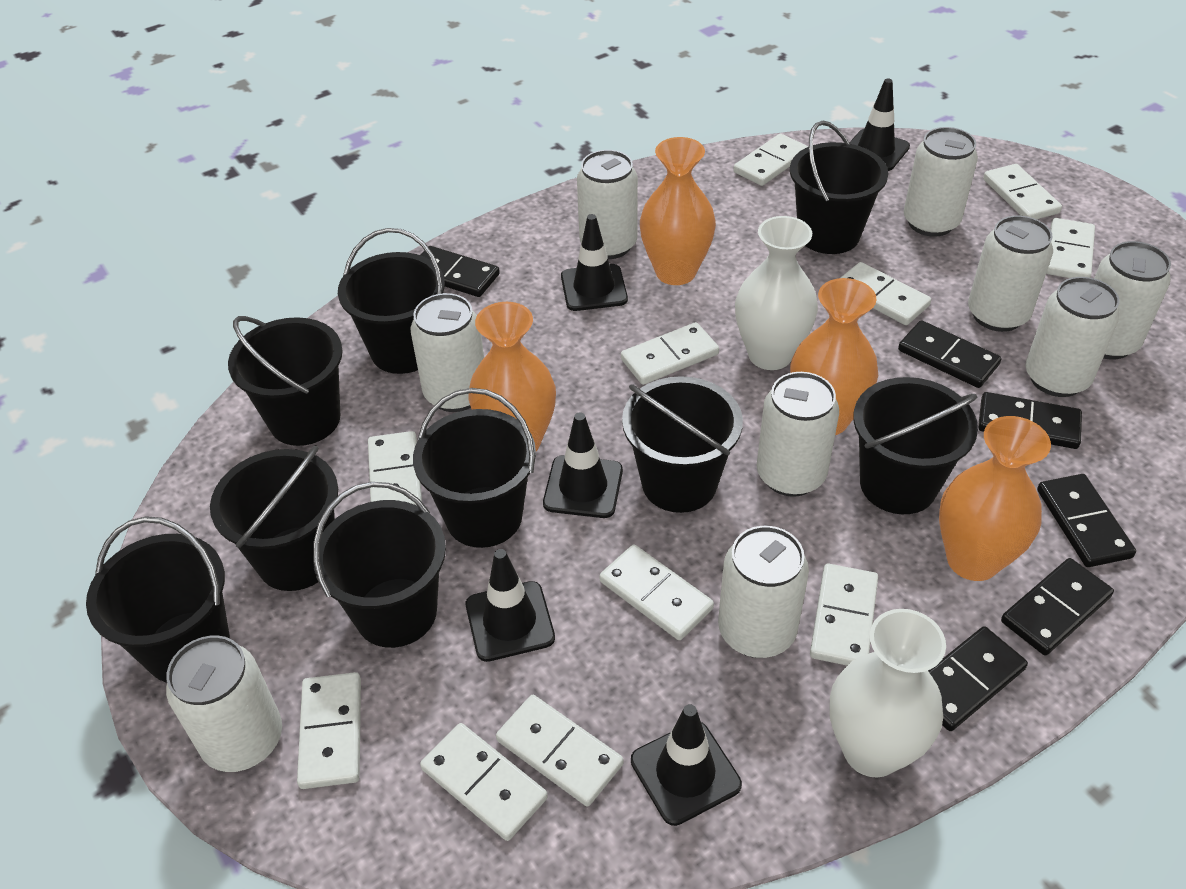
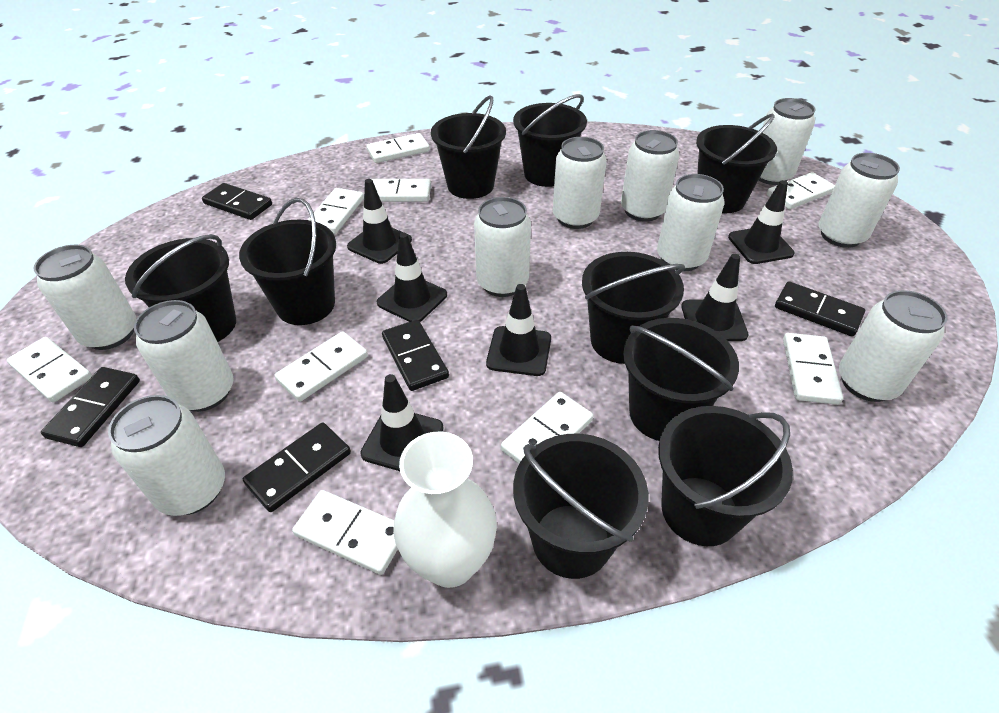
black domino: [421,246,500,297] [898,320,1002,388] [928,626,1028,731] [978,392,1082,449] [1001,558,1114,655] [1037,474,1136,567] = 6 -> [41,367,140,447] [202,183,272,220] [243,423,351,512] [382,320,449,391] [775,282,865,337] = 5
black traffic cone: [466,549,555,662] [543,412,623,518] [561,214,628,311] [631,704,742,826] [849,79,910,171] = 5 -> [347,179,412,264] [360,374,443,471] [377,233,447,322] [486,284,551,376] [681,254,748,341] [728,180,795,264] = 6
orange vase: [469,302,556,451] [640,137,716,285] [790,278,878,435] [939,416,1051,581] = 4 -> none = 0
white can: [166,635,282,772] [410,293,484,412] [577,150,638,259] [718,526,809,658] [756,372,839,497] [903,127,978,237] [968,216,1053,332] [1025,277,1120,397] [1094,241,1171,360] = 9 -> [34,245,136,350] [108,395,225,516] [134,300,234,412] [474,197,531,297] [553,137,607,229] [621,130,679,222] [657,174,724,271] [759,98,816,185] [819,153,900,248] [839,290,948,402] = 10
white domino: [297,672,361,789] [368,431,422,505] [420,723,548,841] [496,695,624,806] [599,545,714,640] [621,322,719,385] [733,134,808,186] [810,564,878,666] [840,262,931,325] [983,164,1062,219] [1046,218,1095,278] = 11 -> [7,337,92,403] [275,331,368,402] [292,490,398,575] [308,188,364,234] [366,133,430,163] [372,179,431,202] [501,392,593,464] [767,172,835,209] [783,333,843,405] = 9
white vase: [735,216,818,370] [829,609,946,778] = 2 -> [393,431,497,588] = 1

